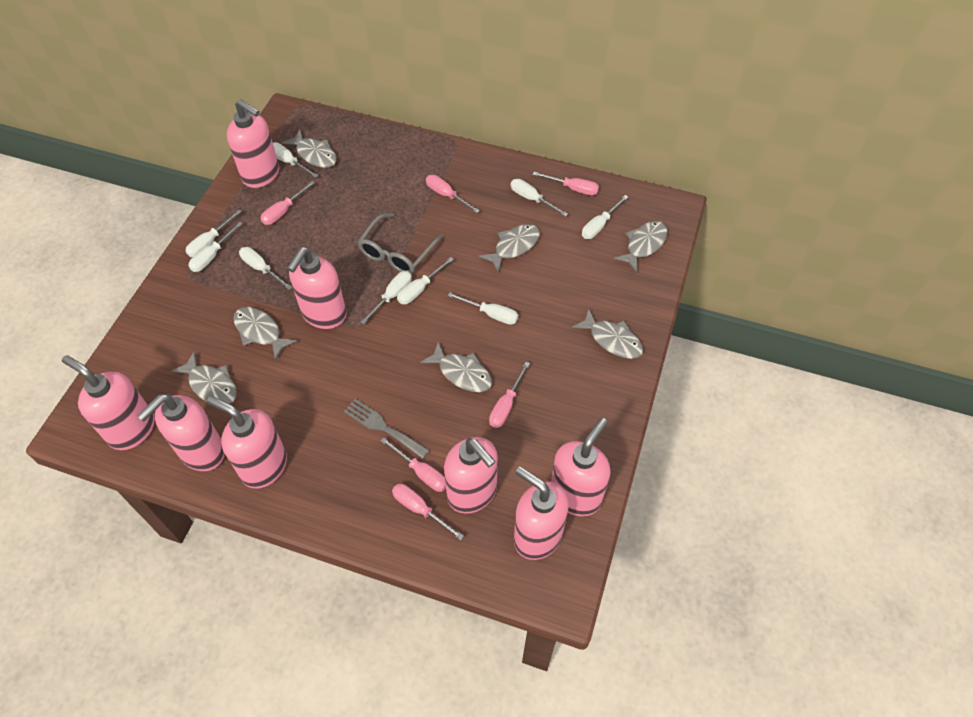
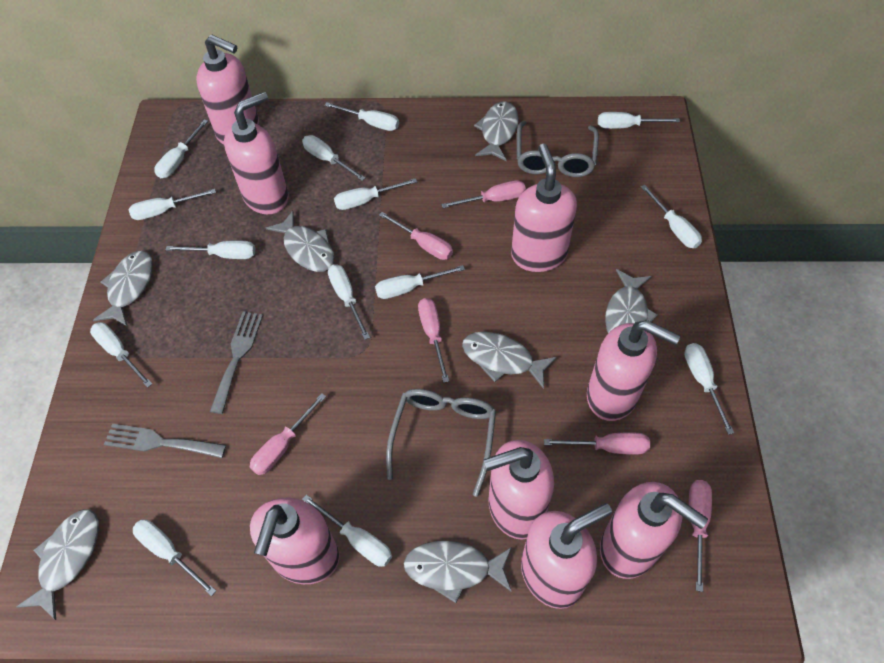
grey fork: [344,399,429,459] = 1 -> [104,424,226,458] [210,312,263,414] = 2
grey glasses: [358,213,444,274] = 1 -> [386,389,496,497] [517,121,599,177] = 2
white screwdriver: [186,210,242,257] [188,222,243,272] [239,247,292,290] [273,142,318,178] [360,271,412,325] [397,257,454,304] [448,292,518,325] [511,179,568,217] [582,195,628,239] = 9 -> [90,322,152,388] [129,189,216,220] [133,520,216,596] [154,119,208,178] [166,240,255,259] [302,135,365,181] [302,494,392,567] [325,102,399,131] [328,264,370,340] [334,178,417,210] [375,265,465,299] [598,112,680,129] [641,185,702,248] [684,343,734,435] = 14

